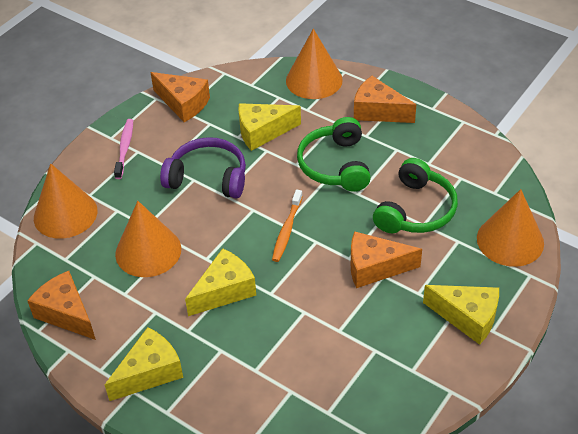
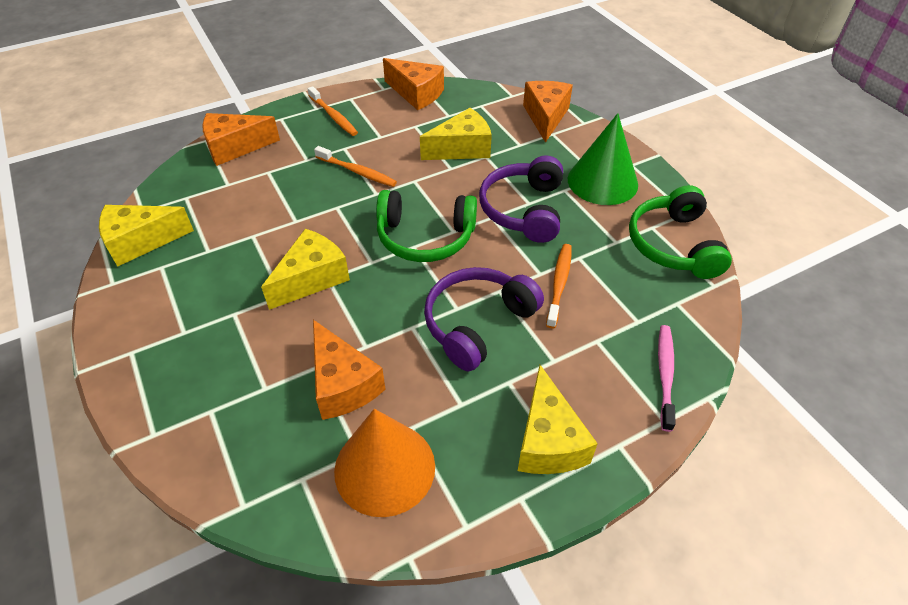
green cone: none = 0 -> [568,113,638,205] = 1
orange cone: [34,164,98,239] [115,201,181,277] [286,29,343,99] [477,189,544,267] = 4 -> [334,409,435,517] = 1
orange toothbrush: [272,190,303,262] = 1 -> [308,86,358,136] [314,146,397,187] [546,244,572,329] = 3
purple headphones: [160,137,246,198] = 1 -> [424,267,544,372] [479,156,563,243] = 2

